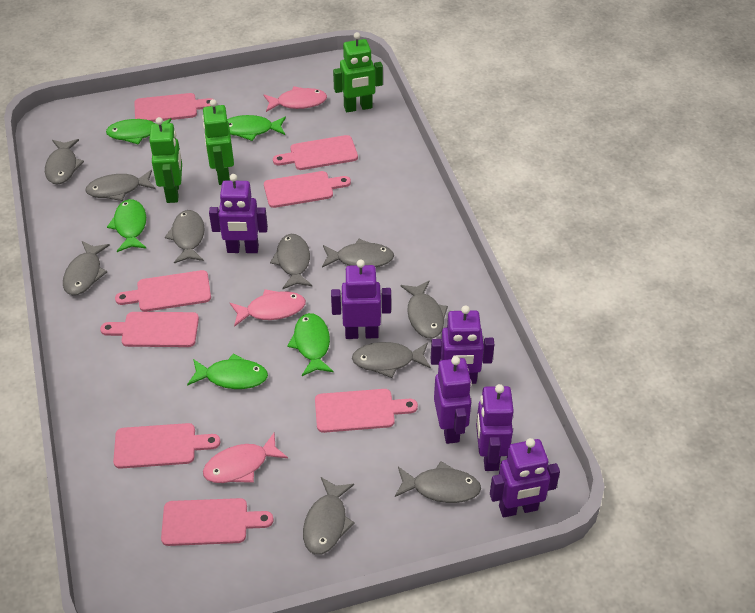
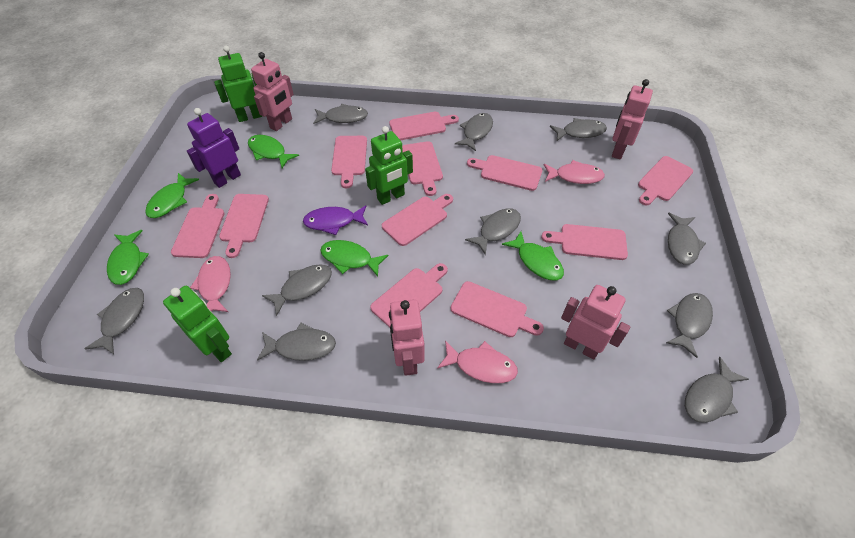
pink cutting board: [100,312,199,347] [113,423,220,469] [115,270,211,312] [134,93,212,122] [161,498,274,546] [264,171,351,208] [273,135,358,170] [315,389,418,433] = 8 -> [171,194,224,258] [219,194,269,258] [331,136,367,188] [370,263,448,327] [382,194,453,246] [389,112,459,140] [402,141,443,196] [451,281,544,337] [467,155,542,191] [541,224,628,260] [638,156,693,205] = 11
pink robot: none = 0 -> [251,52,294,131] [389,299,425,376] [561,285,630,360] [612,79,653,159] = 4
purple fish: none = 0 -> [303,205,368,235] = 1
purple robot: [209,174,268,253] [331,260,391,339] [431,305,494,384] [434,356,472,444] [476,384,514,471] [490,438,560,517] = 6 -> [187,108,241,188] = 1

